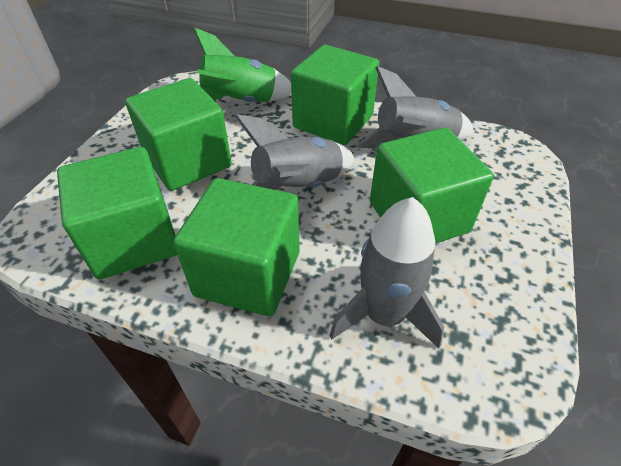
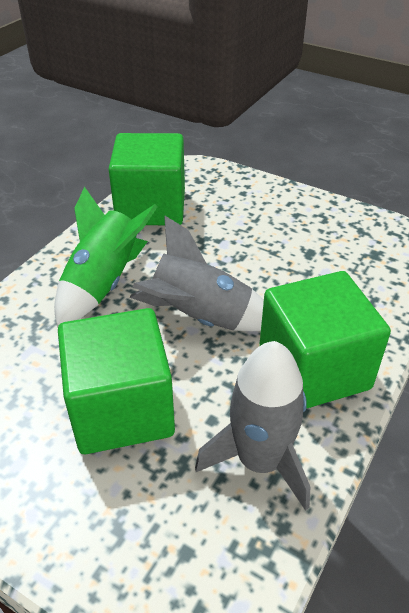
green cube: [57,147,177,279] [125,78,232,191] [173,178,300,316] [291,45,379,145] [370,128,494,244] = 5 -> [58,308,175,454] [108,133,185,225] [259,271,391,409] = 3
grey rocket: [235,114,355,190] [329,197,444,348] [356,66,473,149] = 3 -> [130,216,264,331] [195,341,310,511] = 2

